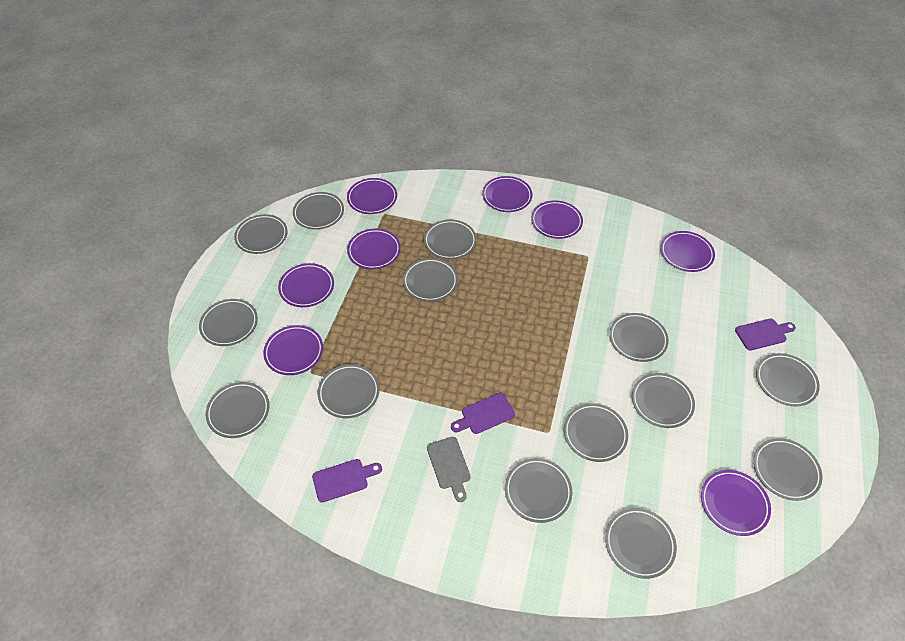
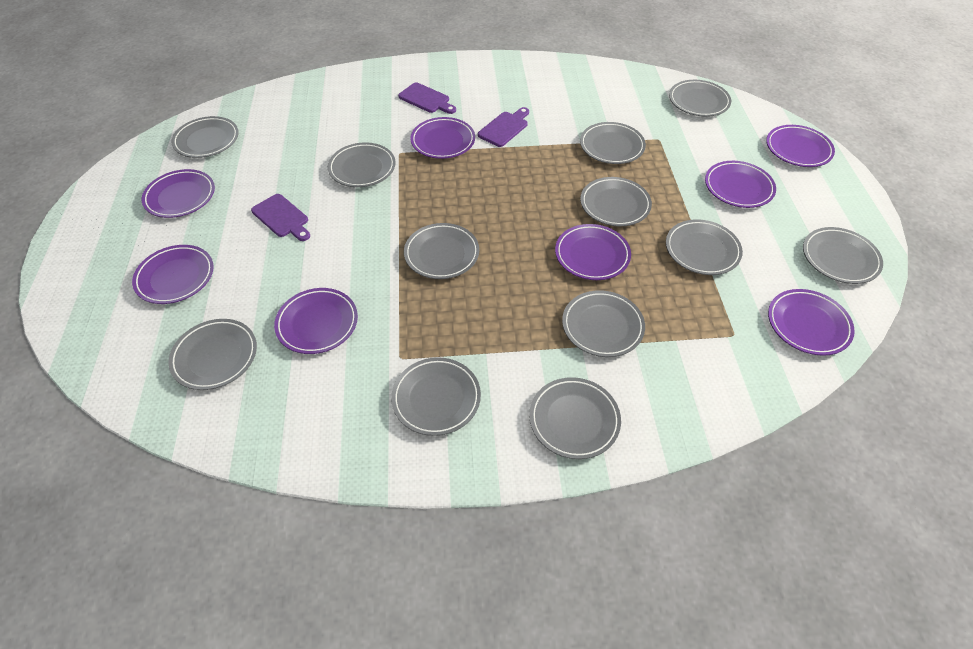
grey cutting board: [427,437,471,502] = 1 -> none = 0
grey plate: [199,299,258,346] [206,382,269,438] [234,214,288,254] [293,192,344,230] [318,364,379,418] [403,258,458,302] [424,219,477,259] [505,458,572,523] [564,403,628,462] [605,508,677,579] [609,313,669,362] [632,373,695,428] [753,438,822,501] [756,353,820,406] = 14 -> [168,319,257,390] [171,116,239,158] [328,142,396,187] [391,357,481,436] [404,223,479,279] [529,377,621,459] [562,290,645,357] [580,122,646,164] [580,177,652,226] [666,219,743,275] [669,80,731,117] [803,227,883,284] = 12

